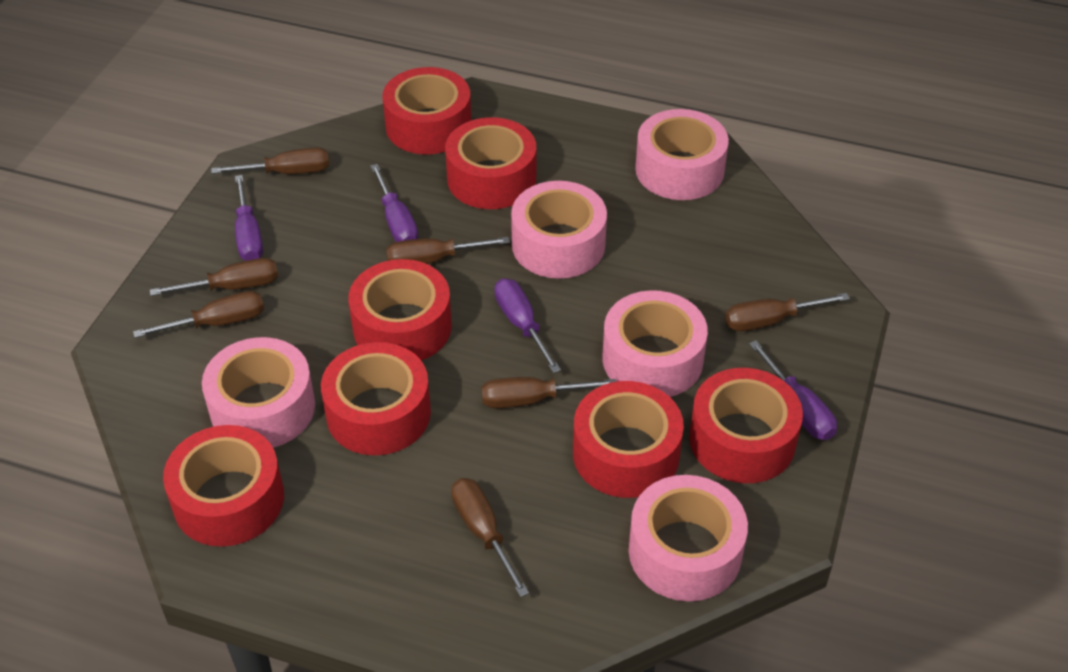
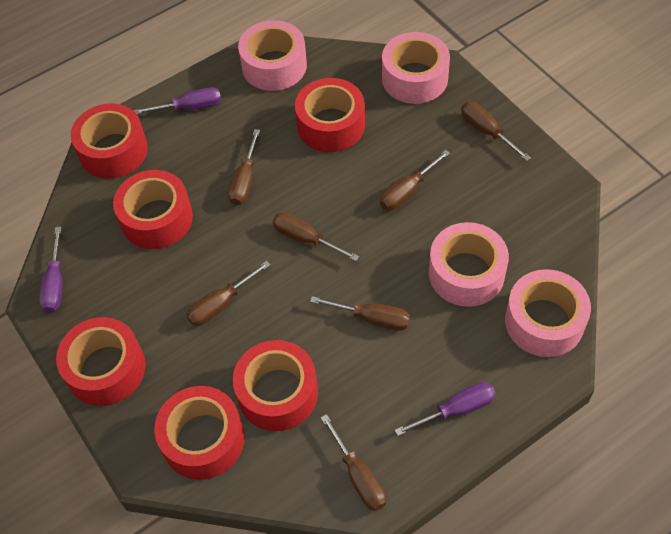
pink tape: [202,337,315,448] [511,181,607,278] [602,290,708,397] [629,475,748,601] [635,109,729,200] = 5 -> [238,20,307,91] [382,32,450,104] [429,222,509,307] [505,269,591,357] = 4
purple screwdriver: [235,175,263,261] [370,164,418,242] [495,278,561,373] [749,340,837,440] = 4 -> [39,227,62,313] [134,87,221,114] [395,382,495,436] = 3
red tape: [163,425,284,547] [321,342,431,455] [349,259,452,361] [382,67,472,154] [445,117,536,209] [573,381,684,498] [689,368,803,483] = 7 -> [56,317,146,406] [71,103,148,179] [113,170,193,249] [154,386,245,480] [233,340,318,431] [295,78,365,152] = 6

